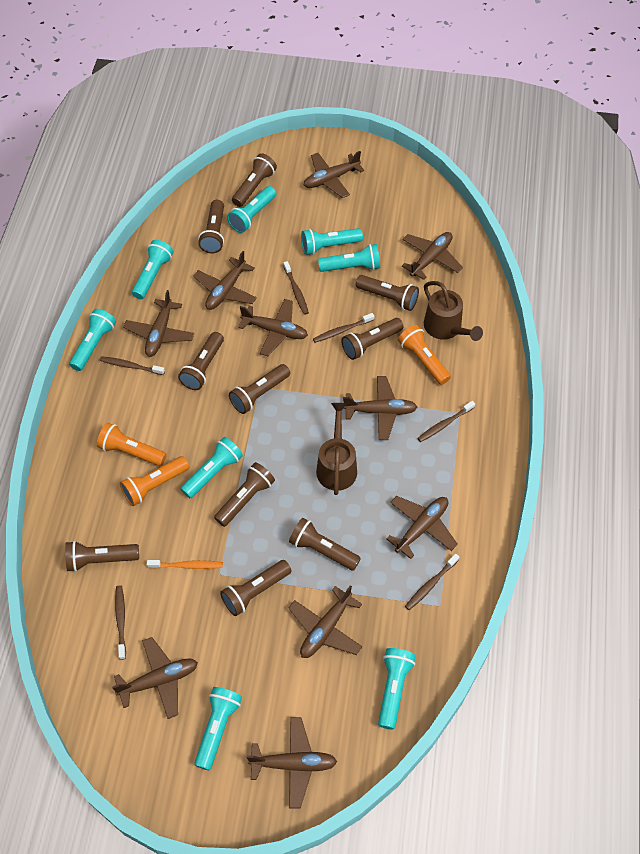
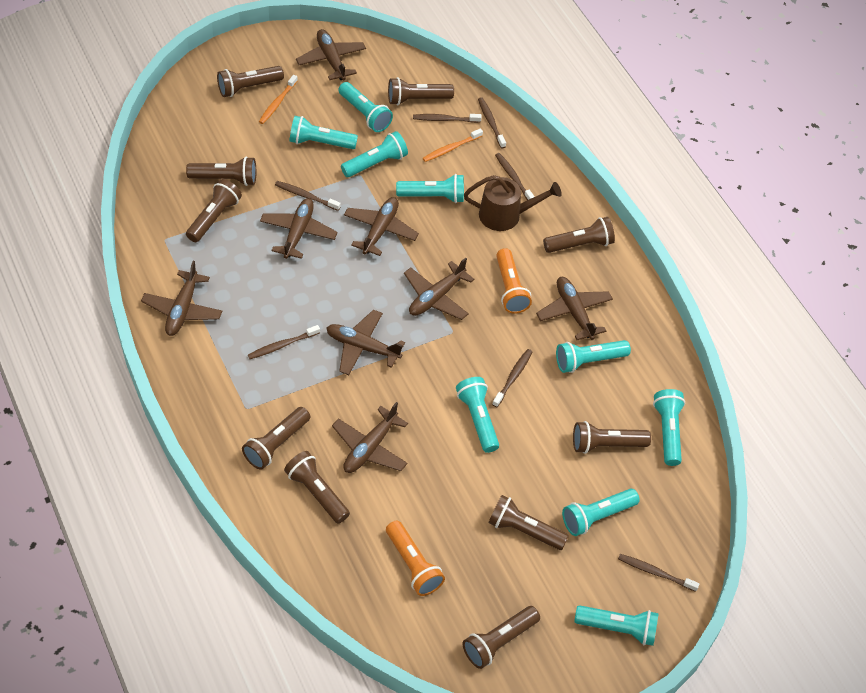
brown plane: [112,637,198,719] [123,290,194,357] [194,251,257,310] [238,299,308,356] [247,717,337,809] [289,585,362,658] [304,151,364,198] [343,376,417,440] [386,496,458,559] [402,232,463,280] = 10 -> [141,261,222,336] [260,198,338,259] [296,29,366,80] [326,310,405,375] [332,402,408,473] [344,197,419,256] [404,258,475,320] [536,277,613,340] = 8
brown toothbrush: [100,356,165,375] [115,586,126,660] [283,261,309,315] [313,313,374,343] [405,554,459,610] [417,401,475,442] = 6 -> [248,325,320,359] [275,181,341,211] [413,114,481,123] [478,97,506,149] [492,349,532,407] [495,153,535,200] [618,554,700,592] = 7
brown watering can: [316,403,357,495] [424,281,483,341] = 2 -> [464,175,562,231] = 1
orange flashlight: [97,423,167,466] [120,456,189,506] [398,325,451,385] = 3 -> [386,520,445,596] [496,248,532,314] = 2
orange toothbrush: [147,560,223,569] = 1 -> [259,75,298,124] [423,128,483,162] = 2
turquoise flashlight: [69,309,116,371] [132,240,173,299] [181,437,243,498] [195,687,242,771] [227,186,276,233] [301,228,363,255] [318,244,380,272] [378,648,416,730] = 8 -> [289,116,358,149] [338,82,393,132] [341,131,408,177] [396,174,464,203] [456,377,499,453] [556,340,631,373] [562,489,640,536] [574,605,659,646] [653,389,685,466] = 9

